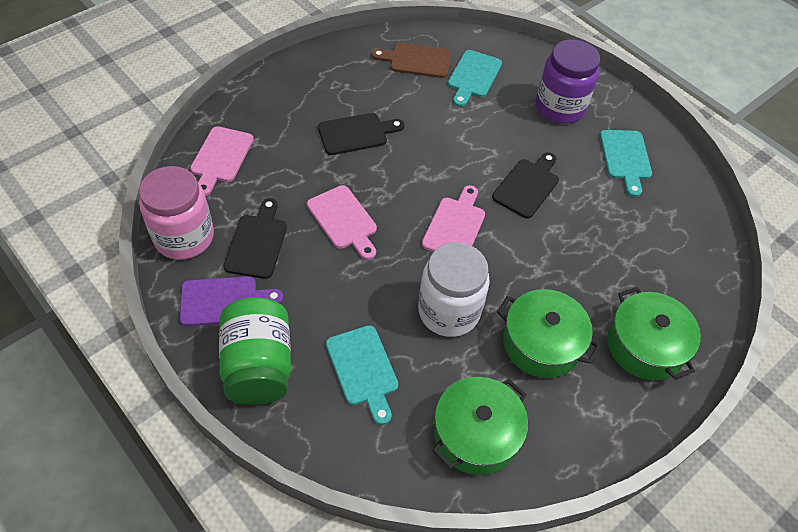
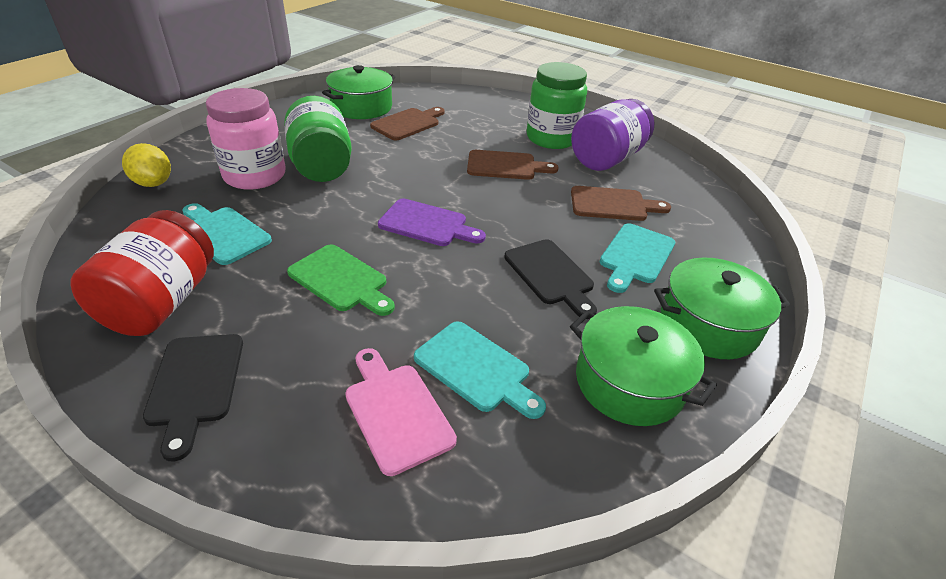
black cutting board: [223,198,287,279] [318,113,404,155] [492,152,559,218] = 3 -> [143,334,243,462] [504,239,597,319] = 2
brown cutting board: [372,43,451,78] = 1 -> [370,107,445,140] [467,150,559,180] [571,186,671,221] = 3
green cutting board: none = 0 -> [287,244,395,316] = 1
green jar: [219,297,291,405] = 1 -> [284,96,352,182] [527,62,587,149] = 2
pink cutting board: [190,126,254,196] [307,185,377,260] [422,185,485,252] = 3 -> [345,348,457,476] = 1
red jar: none = 0 -> [71,210,214,336] = 1
white jar: [418,242,490,337] = 1 -> none = 0
yellow lemon: none = 0 -> [122,143,171,187] = 1

